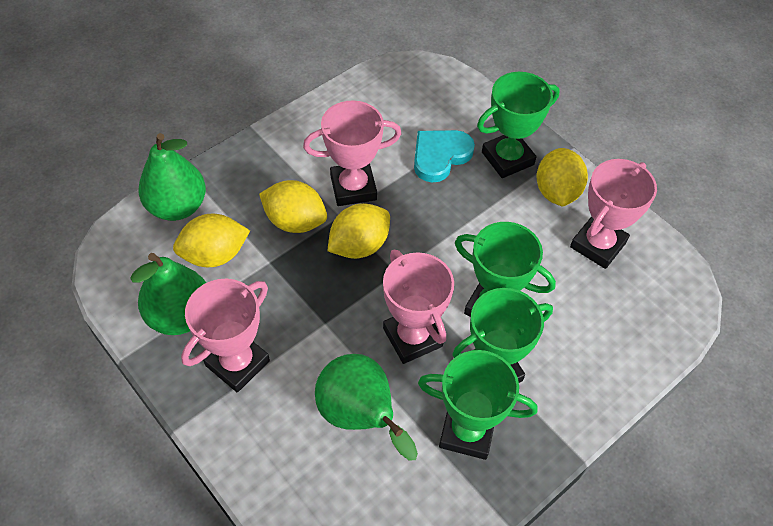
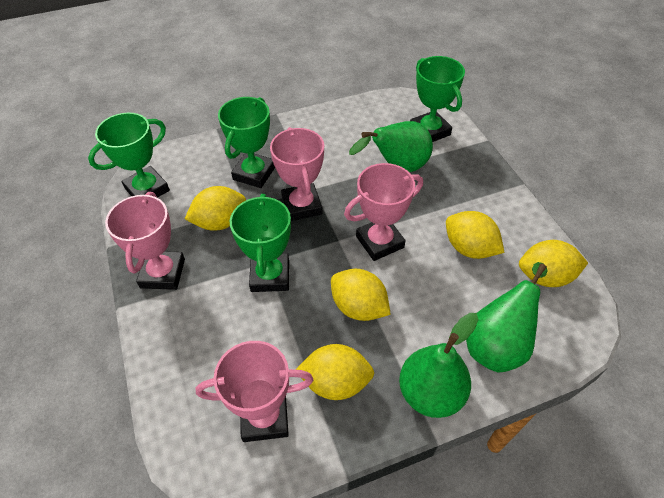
turquoise heart: [414,130,475,182] = 1 -> none = 0
yellow lemon: [173,214,250,267] [259,180,327,233] [328,203,390,259] [536,148,588,207] = 4 -> [185,186,246,231] [295,344,374,400] [331,269,391,321] [446,211,504,259] [519,240,588,287] = 5

